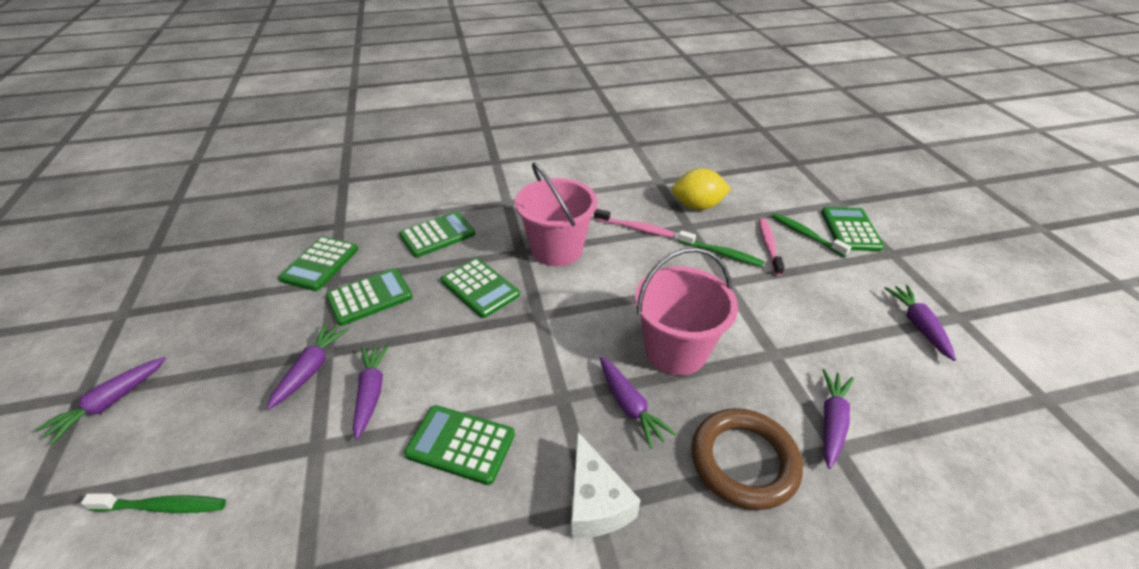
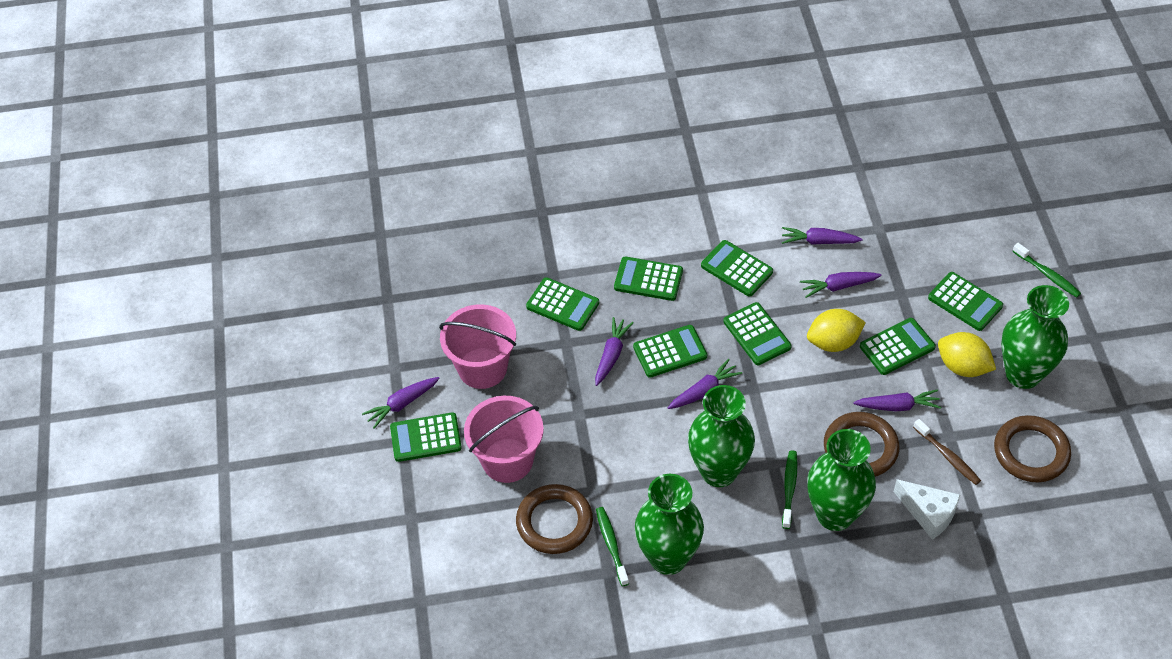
brown ring: [691,408,803,510] = 1 -> [516,484,593,554] [824,412,899,477] [994,415,1071,482] = 3
brown toothbrush: none = 0 -> [913,419,981,485] = 1
green calculator: [278,236,359,291] [326,268,413,326] [399,211,475,257] [404,405,515,485] [441,258,520,318] [821,207,884,251] = 6 -> [390,412,462,462] [526,277,599,331] [614,256,683,301] [633,325,707,378] [701,240,773,297] [723,302,792,365] [860,318,936,375] [928,272,1003,331] = 8
green vase: none = 0 -> [635,474,704,575] [688,385,755,487] [807,429,876,531] [1001,285,1069,389] = 4
pink toothbrush: [594,209,674,238] [759,218,785,276] = 2 -> none = 0
yellow lemon: [672,168,731,210] = 1 -> [807,309,866,352] [938,332,996,377] = 2

